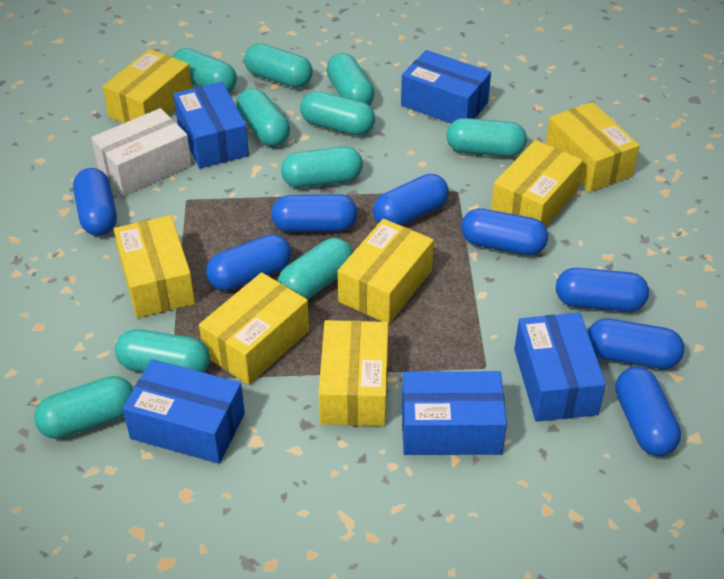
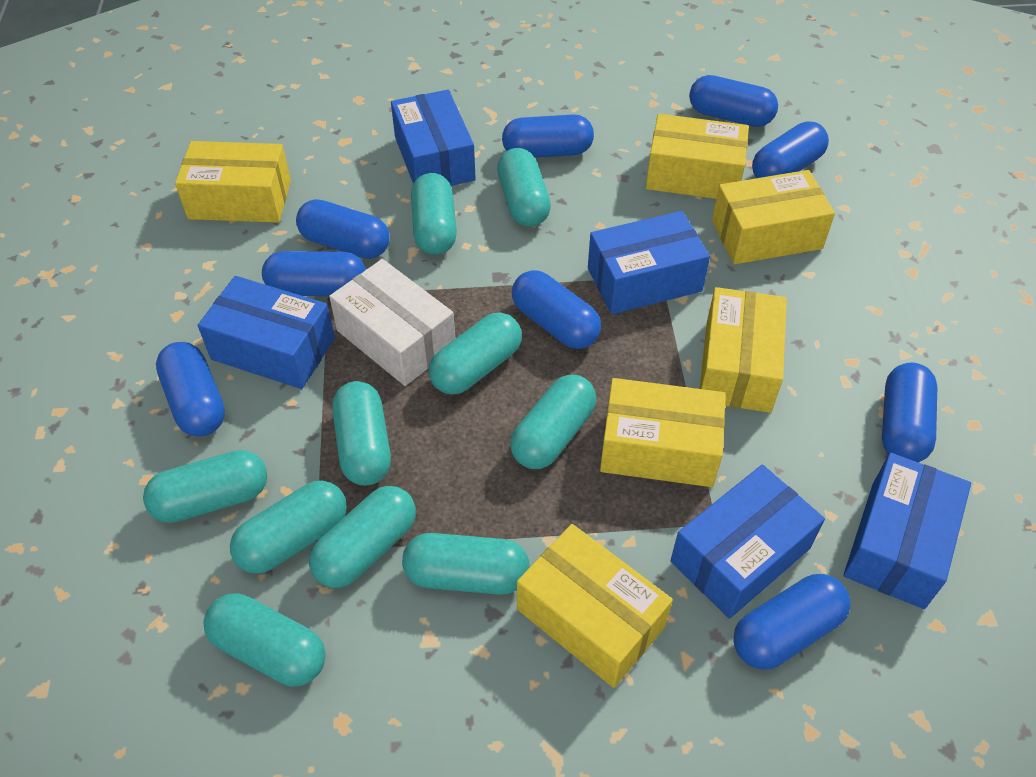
blue capsule: [73,168,117,236] [206,234,291,291] [271,194,358,232] [373,174,449,226] [461,208,548,255] [556,268,649,312] [588,318,684,369] [615,367,681,456] = 8 -> [156,342,225,437] [262,251,366,296] [296,199,390,259] [502,114,594,158] [512,270,601,349] [689,75,778,127] [733,574,850,670] [752,121,829,178] [882,362,937,462] = 9
yellow box: [103,49,192,123] [114,215,195,318] [199,272,309,385] [319,320,388,426] [338,219,434,324] [491,140,583,227] [546,102,640,192] = 7 -> [175,141,291,223] [517,524,673,688] [600,378,726,487] [646,114,749,199] [700,287,787,413] [712,170,835,265] = 6

